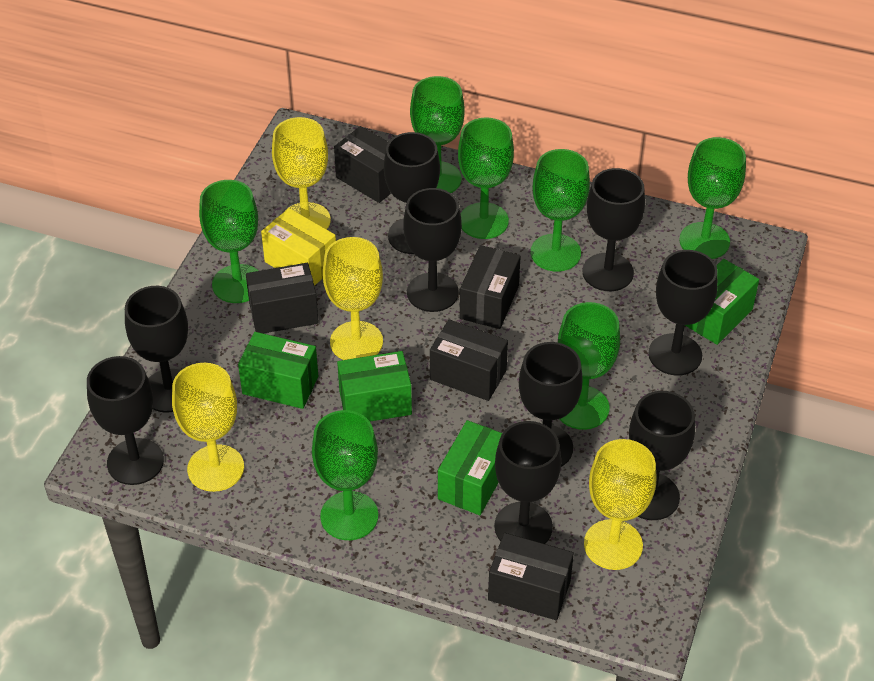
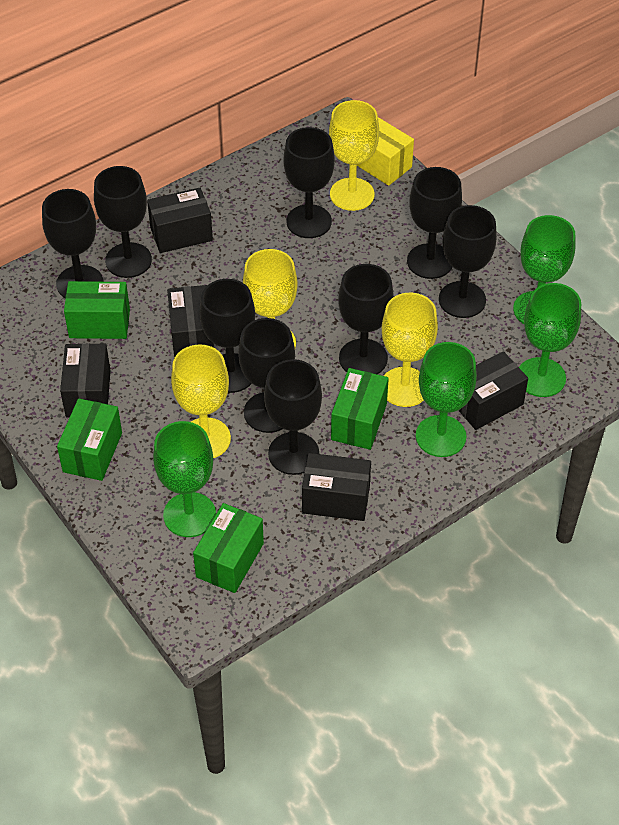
green goblet: [199,180,258,303] [312,410,378,540] [410,76,465,193] [458,117,514,239] [531,149,590,272] [558,302,620,430] [679,137,746,259] = 7 -> [153,421,216,537] [416,342,477,457] [513,215,575,324] [519,283,581,397] = 4

